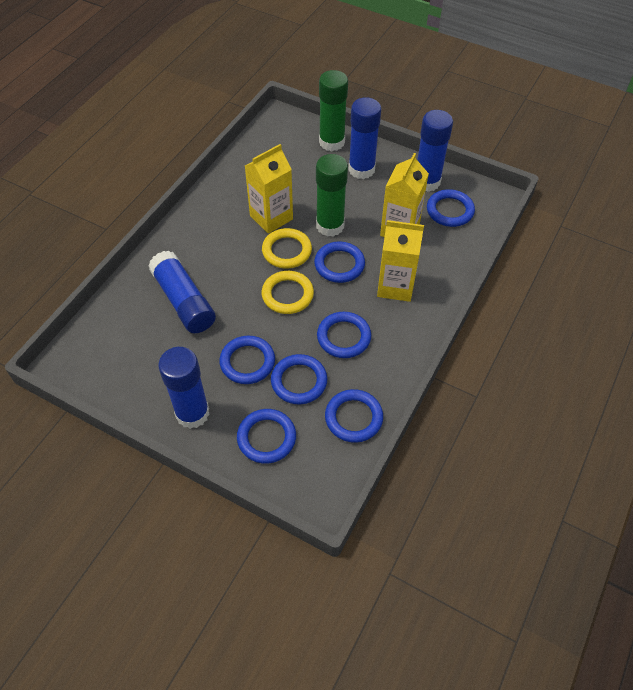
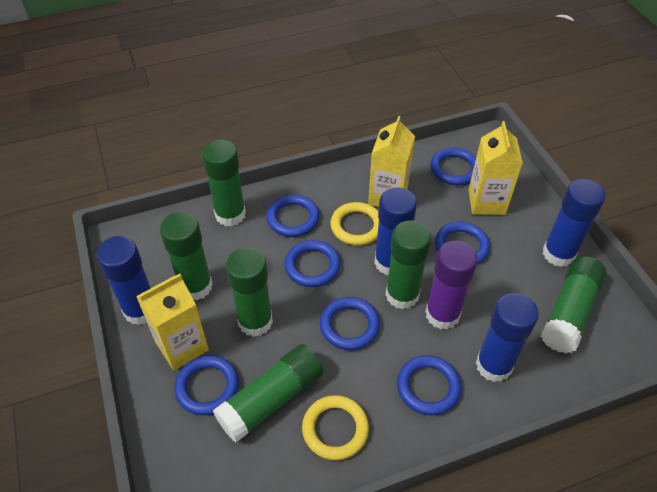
green glue stick: [316,154,348,237] [319,70,348,151] = 2 -> [160,212,213,300] [202,139,246,227] [213,344,323,443] [226,248,273,337] [385,220,431,309] [541,256,606,353] = 6
purple glue stick: none = 0 -> [425,241,478,330] = 1

